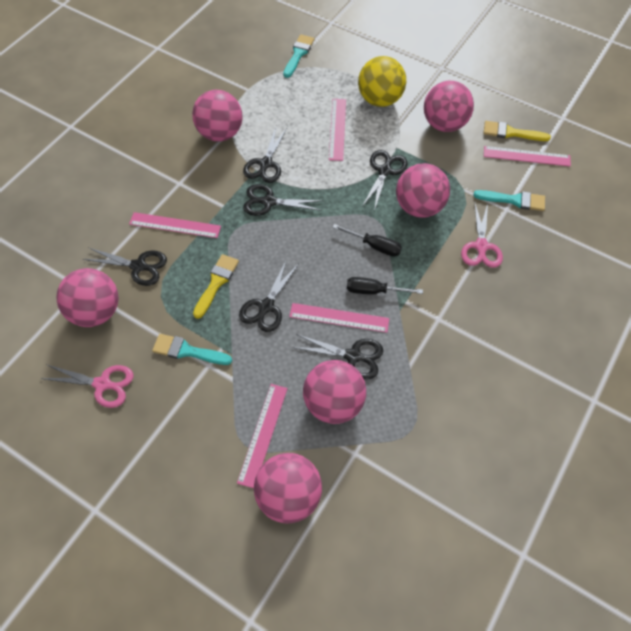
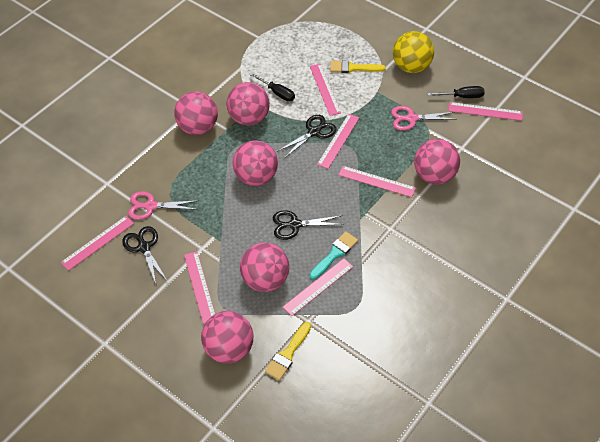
black scissors: [83,248,167,286] [239,259,298,332] [243,127,288,183] [243,184,323,216] [292,334,383,380] [363,150,408,211] = 6 -> [123,226,168,284] [273,210,344,240] [277,115,336,158] = 3
pink ruler: [129,212,221,238] [237,384,288,488] [289,303,389,333] [329,99,346,161] [484,146,571,166] = 5 -> [61,216,134,271] [184,251,215,324] [283,258,353,316] [310,64,341,116] [317,114,360,169] [339,166,416,197] [448,102,523,121] = 7
turquoise brush: [152,334,232,365] [283,35,315,78] [474,190,545,211] = 3 -> [310,231,358,279] = 1

